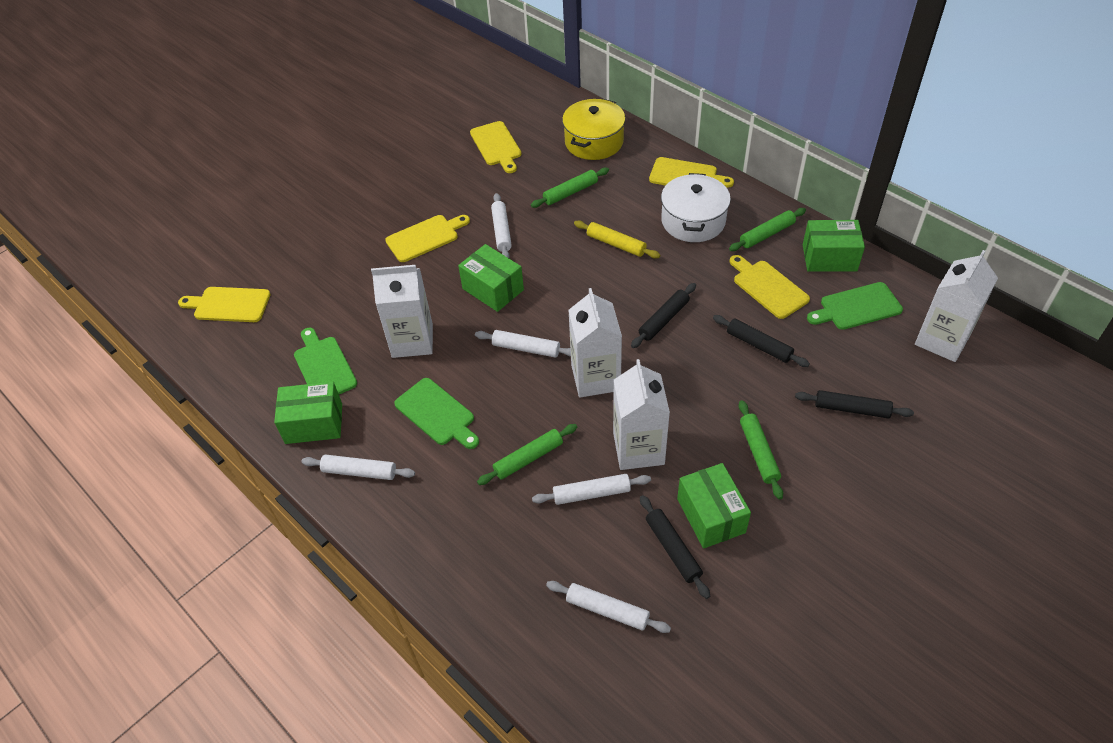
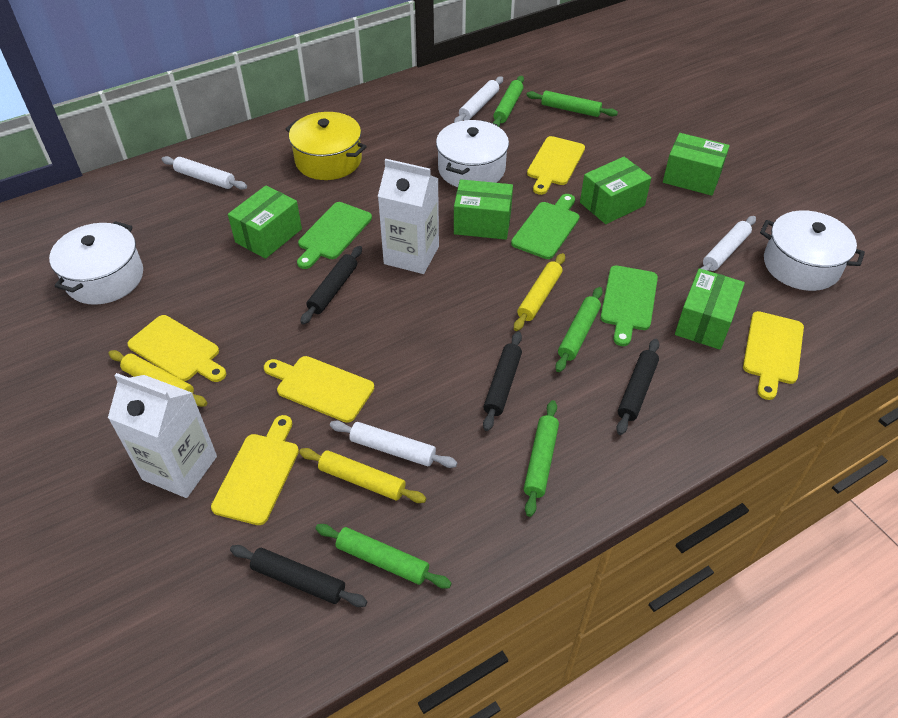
green box: [274,382,342,444] [458,244,524,312] [677,463,751,548] [803,220,865,272] = 4 -> [228,185,302,259] [454,179,513,240] [580,157,651,224] [663,133,730,196] [675,268,745,350] = 5
green rolling pin: [477,424,577,485] [531,167,609,208] [729,208,806,251] [738,400,783,500] = 4 -> [315,524,452,589] [493,76,524,127] [524,400,559,517] [526,91,618,117] [555,287,603,372] = 5
white carton: [371,265,433,358] [568,288,622,397] [613,359,670,470] [915,250,998,362] = 4 -> [108,373,217,498] [378,159,439,274] = 2
white pot: [661,173,731,242] = 1 -> [49,221,143,305] [436,120,509,187] [760,210,865,291] = 3
white rolling pin: [301,455,415,480] [475,330,571,358] [491,193,512,258] [532,474,651,505] [546,581,671,633] = 5 -> [161,156,247,190] [330,421,457,468] [454,76,503,123] [700,216,756,271] = 4
yellow rolling pin: [574,220,660,259] = 1 -> [108,350,207,407] [299,448,426,503] [514,253,565,331] = 3

